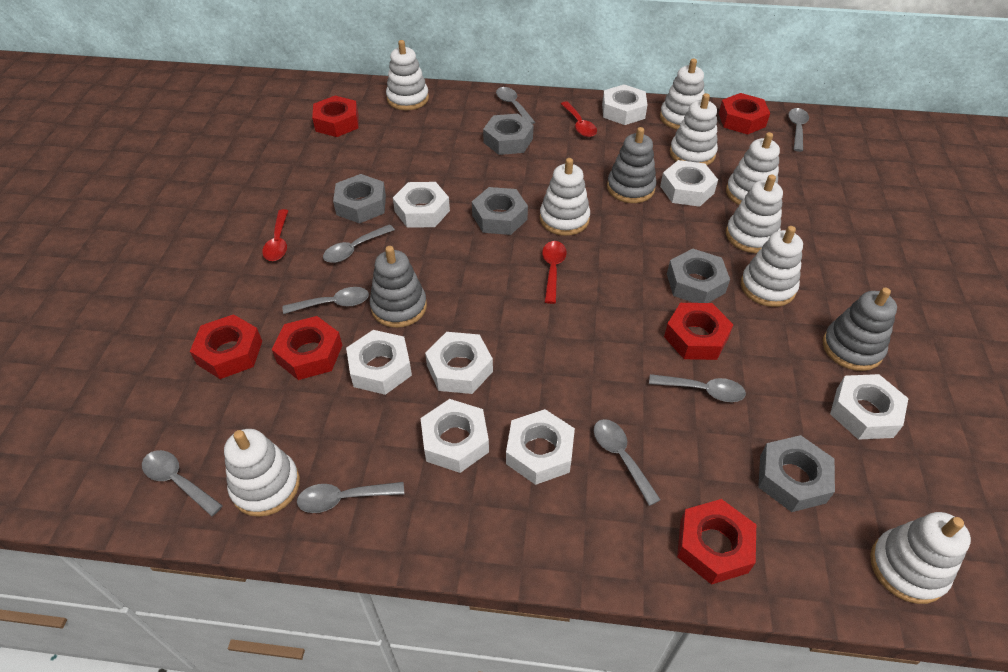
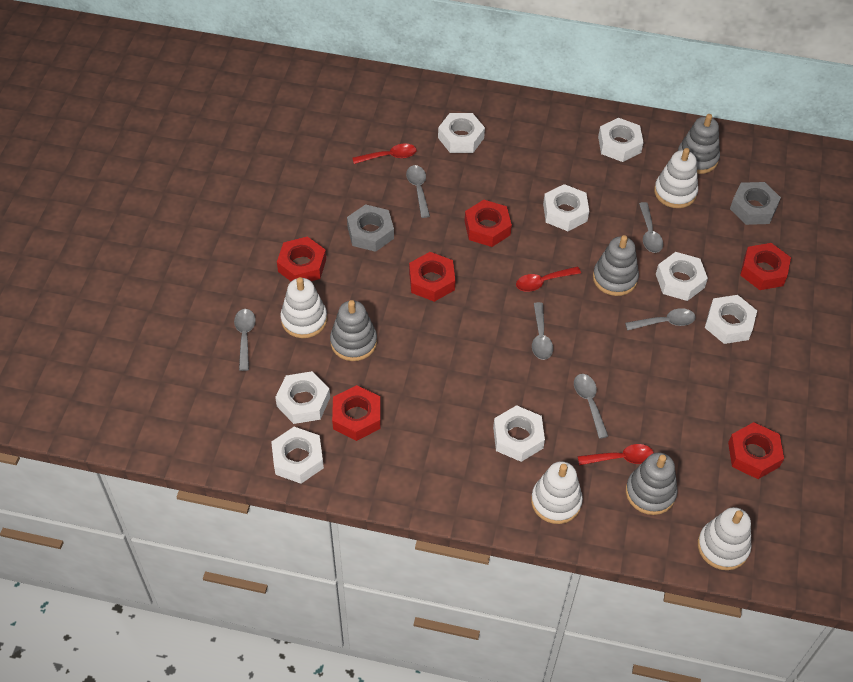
grey nut: [333,174,386,224] [472,187,528,235] [483,114,533,155] [667,248,730,303] [758,435,835,512] = 5 -> [347,204,394,252] [730,182,781,225] = 2
grey spoon: [142,450,223,516] [283,287,369,314] [297,482,404,513] [323,224,395,263] [496,87,535,124] [594,419,661,506] [649,374,746,402] [788,108,809,152] = 8 -> [234,309,256,371] [406,165,430,218] [532,302,553,360] [574,374,608,439] [625,308,695,330] [639,202,663,253] = 6
grey stacking toy: [369,246,427,328] [607,127,657,203] [823,288,897,371] = 3 -> [330,300,377,361] [593,235,639,296] [626,453,678,515] [678,114,720,174] = 4
white stacking toy: [224,429,300,517] [386,40,429,110] [540,158,590,236] [660,58,705,130] [670,93,718,165] [726,132,780,205] [726,174,783,253] [741,226,803,307] [870,512,971,604] = 9 -> [280,277,327,338] [531,461,583,524] [654,148,698,208] [698,507,751,570] = 4

